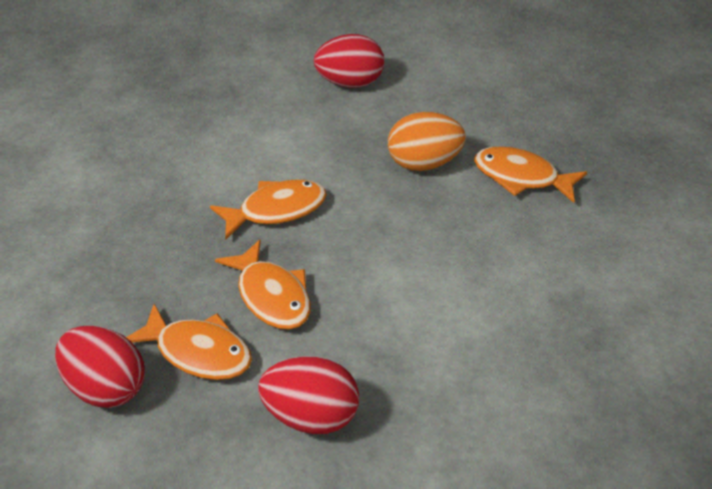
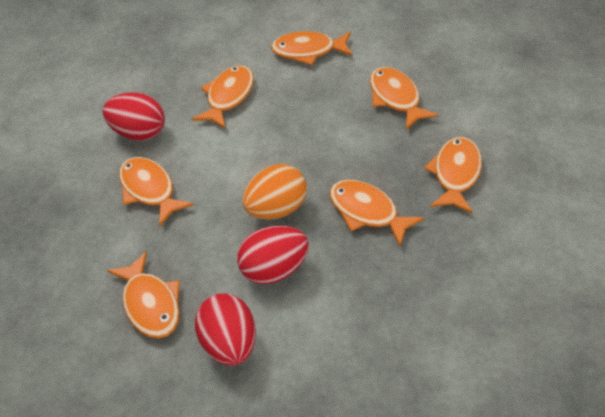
orange fish: [126,304,252,380] [210,179,327,239] [215,240,311,330] [474,146,587,203] = 4 -> [107,251,180,338] [119,157,194,226] [192,66,254,129] [271,31,353,65] [330,180,424,246] [370,67,439,130] [424,137,482,213] = 7

